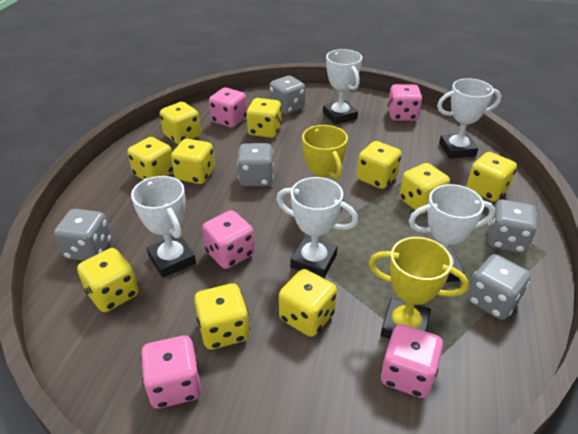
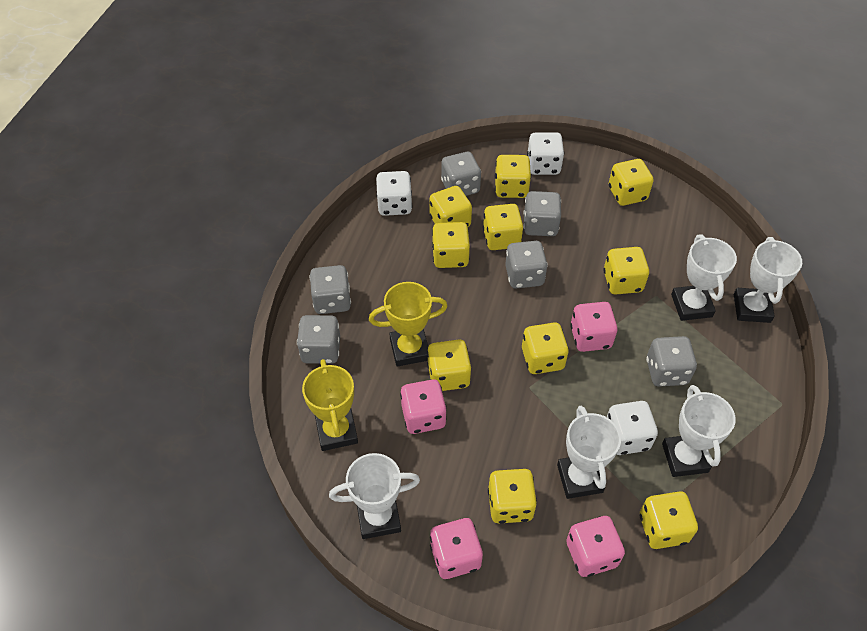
grey dice: [54,209,112,261] [237,143,274,186] [269,75,305,114] [467,254,531,320] [488,200,538,253] = 5 -> [297,315,340,364] [310,265,351,314] [441,152,481,196] [505,241,548,289] [524,191,561,236] [646,336,697,387] = 6
pink dice: [141,335,201,409] [202,210,255,269] [209,88,247,128] [380,324,443,398] [388,84,422,121] = 5 -> [400,379,447,434] [430,518,483,579] [566,516,625,577] [570,302,617,352] = 4
white dice: none = 0 -> [376,171,412,216] [527,132,564,175] [607,401,658,455] = 3

